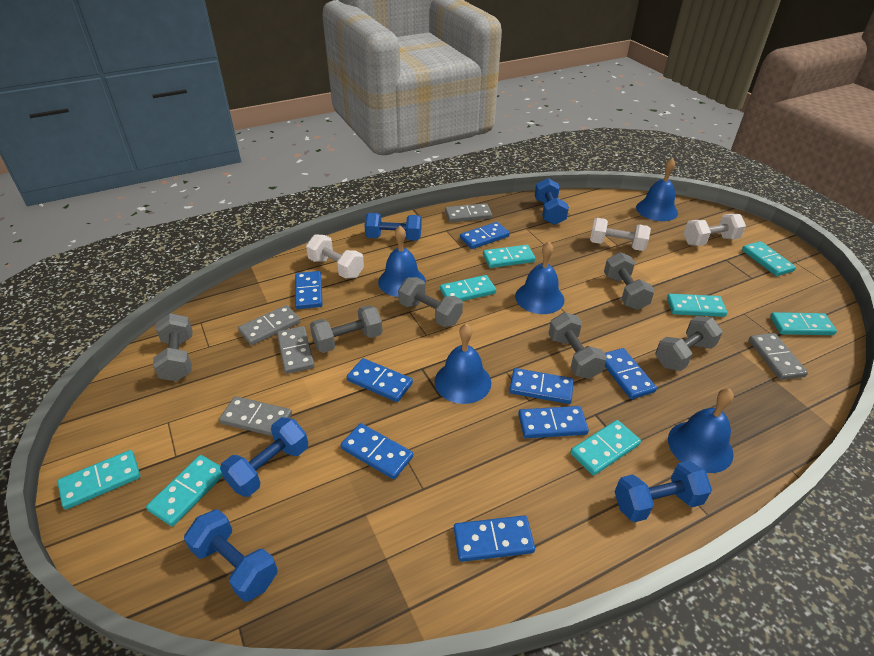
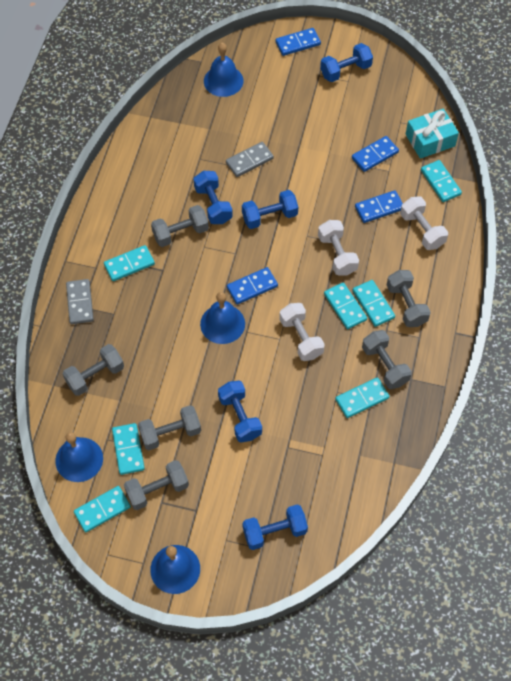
blue bell: [378,226,426,297] [434,323,491,404] [515,242,564,314] [636,158,678,221] [668,388,734,473] = 5 -> [55,432,103,482] [150,545,200,594] [200,292,245,344] [204,43,243,97] = 4
blue domino: [295,271,323,309] [341,423,413,479] [347,358,413,402] [454,515,535,562] [460,222,510,249] [509,368,574,404] [518,406,589,438] [604,348,657,399] = 8 -> [227,267,278,304] [276,28,321,56] [352,136,399,172] [355,190,403,223] = 4
grey domino: [219,396,292,436] [238,305,300,345] [277,326,315,374] [445,203,492,222] [749,333,808,380] = 5 -> [66,279,94,324] [226,142,274,177] = 2
turquoise domino: [57,450,140,510] [146,455,223,526] [440,275,496,301] [483,245,536,268] [570,420,641,475] [667,294,727,317] [742,241,796,276] [770,312,837,335] = 8 -> [74,486,131,532] [104,245,155,281] [112,423,145,475] [324,282,367,329] [335,377,389,418] [353,280,395,327] [421,160,462,202] = 7
turquoise gift: none = 0 -> [406,109,459,159] = 1

